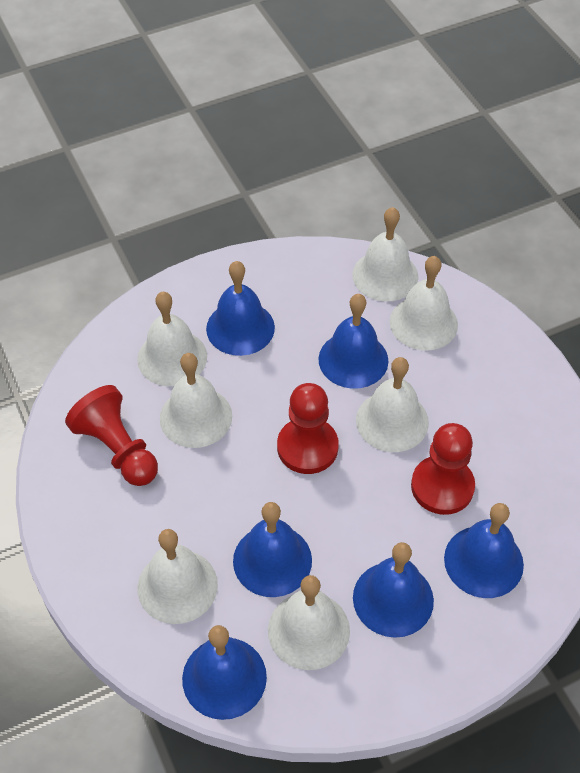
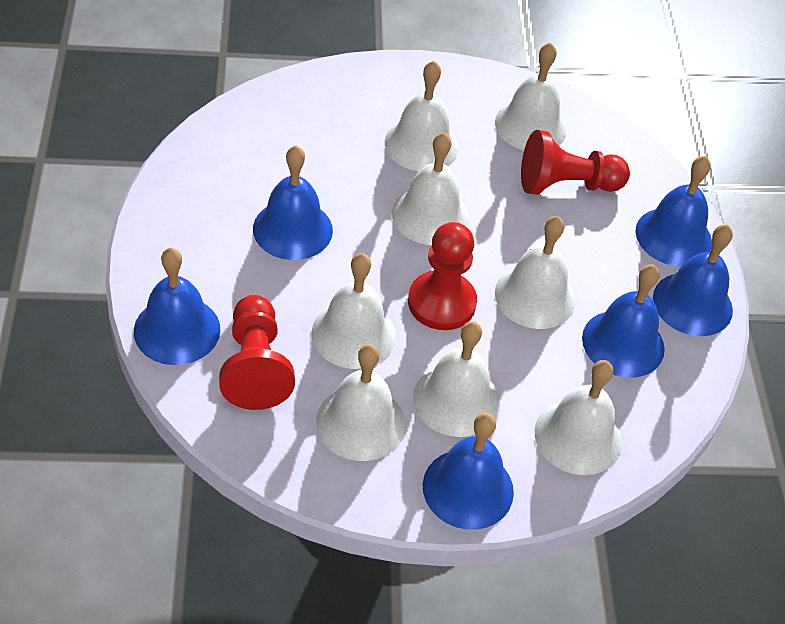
white bell: [137,292,207,386] [138,529,218,624] [160,353,232,448] [268,575,350,670] [352,207,419,301] [356,357,429,452] [390,256,458,350] = 7 -> [311,253,396,369] [316,344,405,461] [385,61,459,171] [392,133,469,245] [413,321,500,437] [495,42,567,150] [495,216,576,329] [535,360,622,475] = 8

